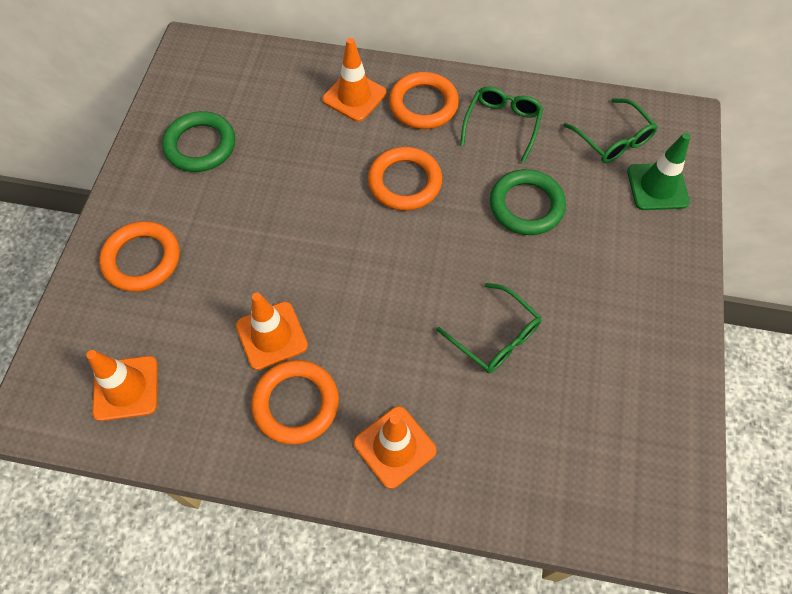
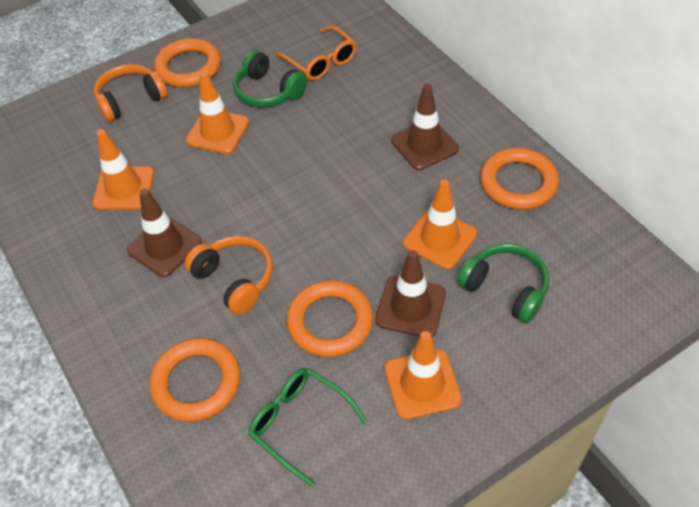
brown traffic cone: none = 0 -> [127,189,202,277] [375,250,446,337] [391,83,459,170] = 3
green glasses: [436,283,542,373] [460,87,543,163] [563,98,658,163] = 3 -> [248,368,367,487] = 1
green headphones: none = 0 -> [233,50,307,108] [457,244,550,324] = 2
green ring: [162,111,235,172] [490,169,566,235] = 2 -> none = 0
green traffic cone: [627,133,691,210] = 1 -> none = 0
orange glasses: none = 0 -> [275,26,357,81] = 1
orange headphones: none = 0 -> [94,64,168,122] [185,236,273,315] = 2

